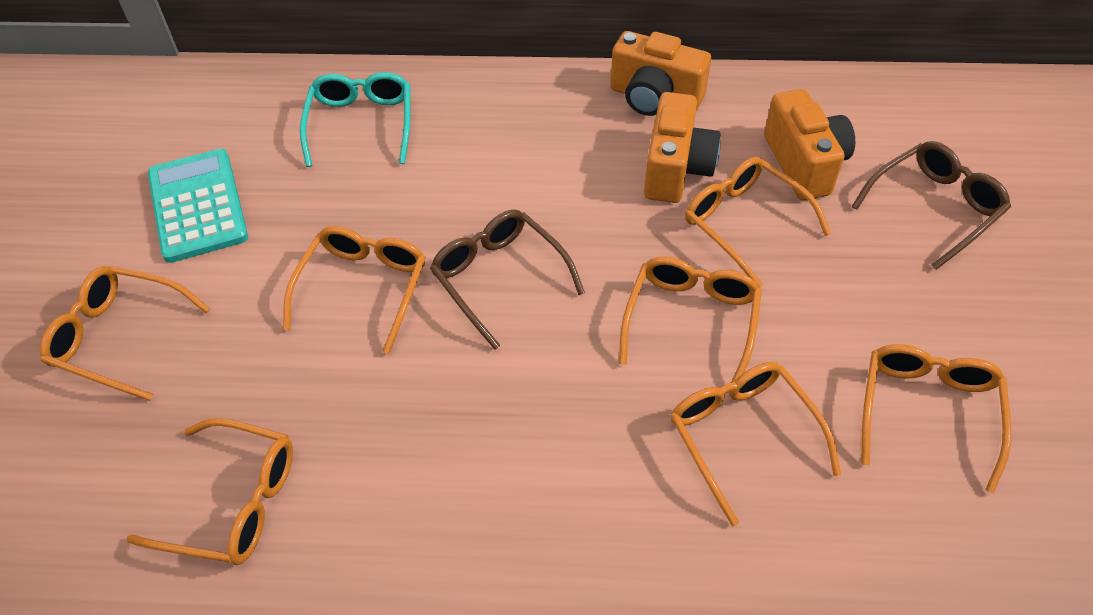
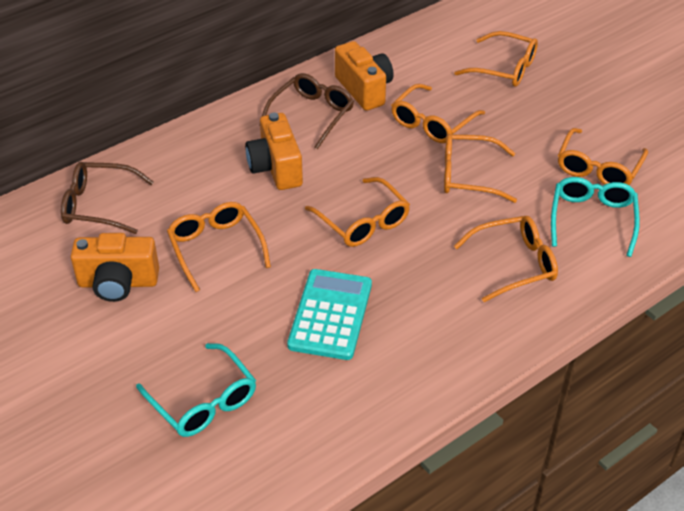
turquoise glasses: [300,72,411,167] = 1 -> [136,343,256,437] [551,177,640,257] = 2

